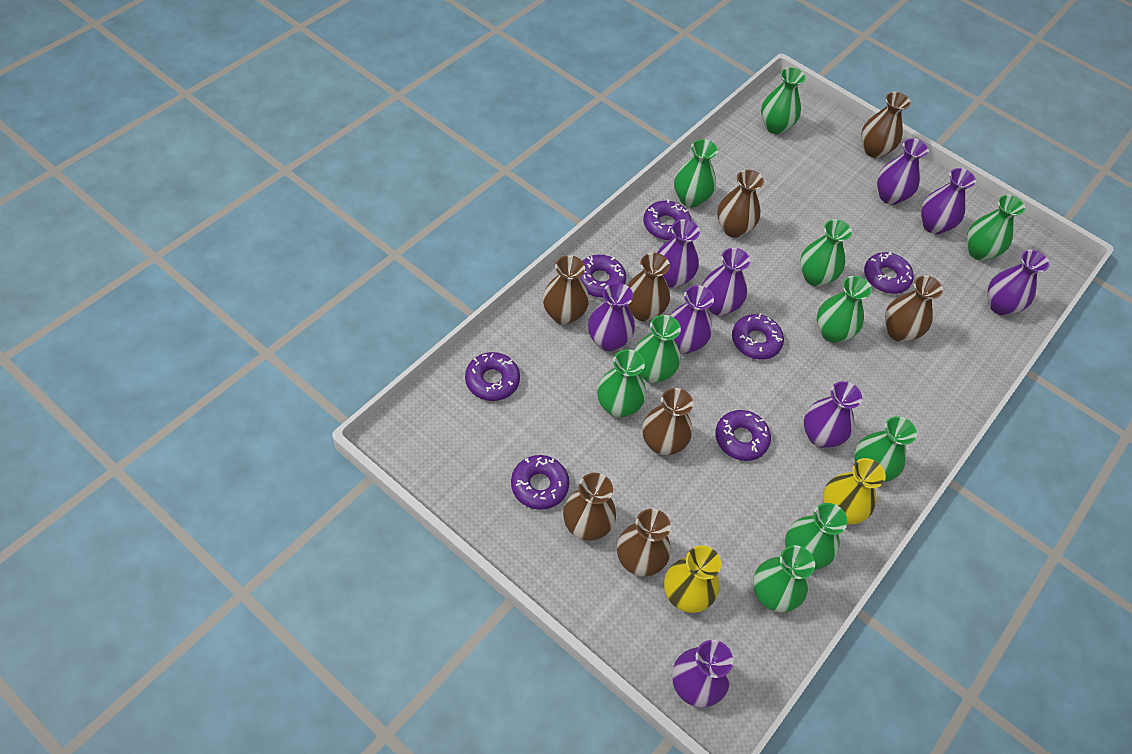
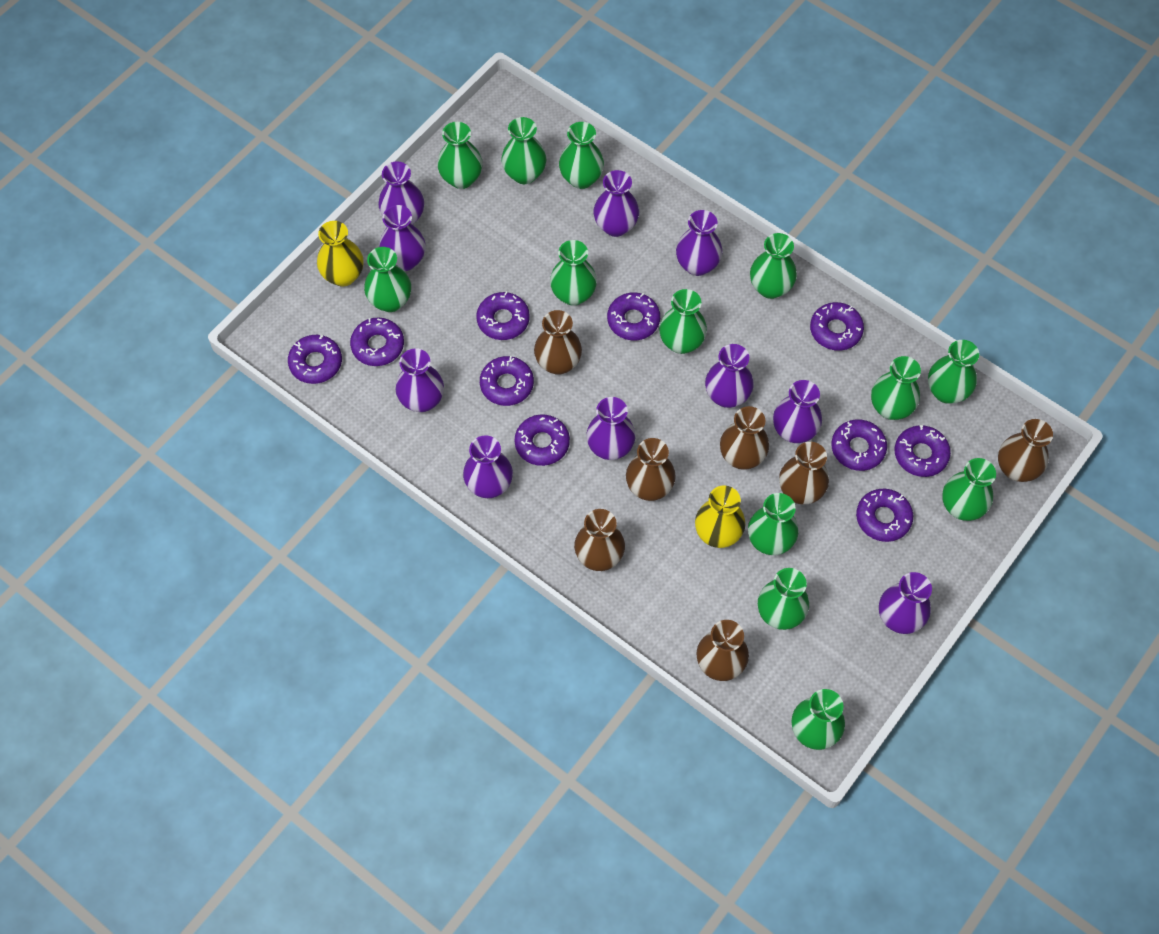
brown vase: [543,255,589,325] [563,473,616,541] [617,509,671,577] [627,253,670,321] [642,388,693,455] [717,169,764,238] [861,92,911,158] [885,275,943,342] = 8 -> [534,310,582,375] [574,509,625,571] [626,438,676,501] [696,620,749,681] [720,406,769,470] [779,442,829,504] [998,419,1053,482] = 7
green vase: [597,349,646,418] [634,315,681,383] [674,139,718,207] [753,545,815,612] [761,67,806,134] [785,503,848,569] [800,219,852,287] [817,276,872,343] [854,416,917,482] [967,195,1025,261] = 10 -> [364,247,411,312] [437,122,483,189] [501,117,546,184] [550,240,597,306] [559,122,604,189] [659,289,707,354] [748,493,799,555] [750,233,797,299] [758,568,809,630] [792,689,845,750] [871,356,921,420] [928,340,979,404] [942,458,996,521] = 13
purple donut: [465,352,520,401] [511,455,569,510] [580,255,626,298] [643,199,692,241] [715,410,771,461] [732,314,784,360] [864,252,914,294] = 7 -> [288,335,342,384] [350,317,404,366] [476,292,530,340] [480,356,534,406] [515,414,570,466] [607,292,660,340] [810,302,864,351] [831,419,887,471] [856,489,913,542] [895,425,951,477] = 10
purple vase: [588,282,635,351] [657,219,700,288] [670,285,714,354] [672,640,733,707] [702,248,750,316] [804,381,862,448] [877,138,929,205] [921,168,976,234] [988,250,1050,316] = 9 -> [379,161,424,225] [379,205,425,271] [396,348,444,412] [463,435,513,498] [586,397,636,460] [594,170,639,237] [676,210,722,276] [705,344,754,408] [773,380,822,443] [879,572,932,634] = 10

